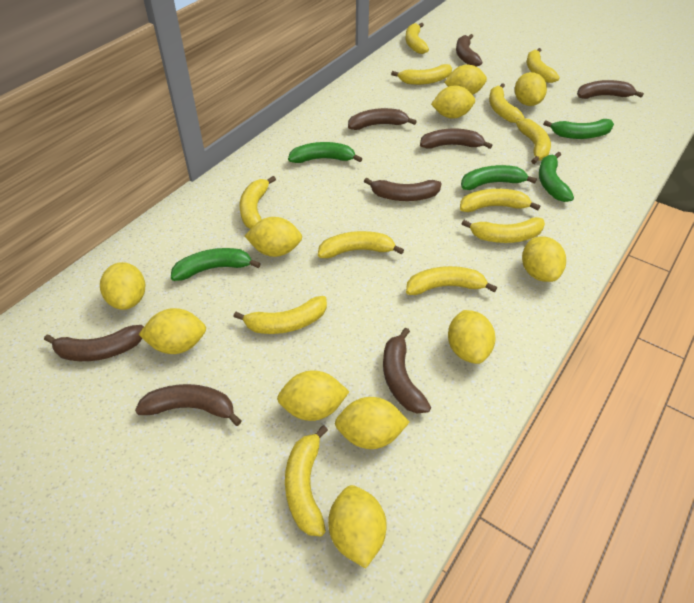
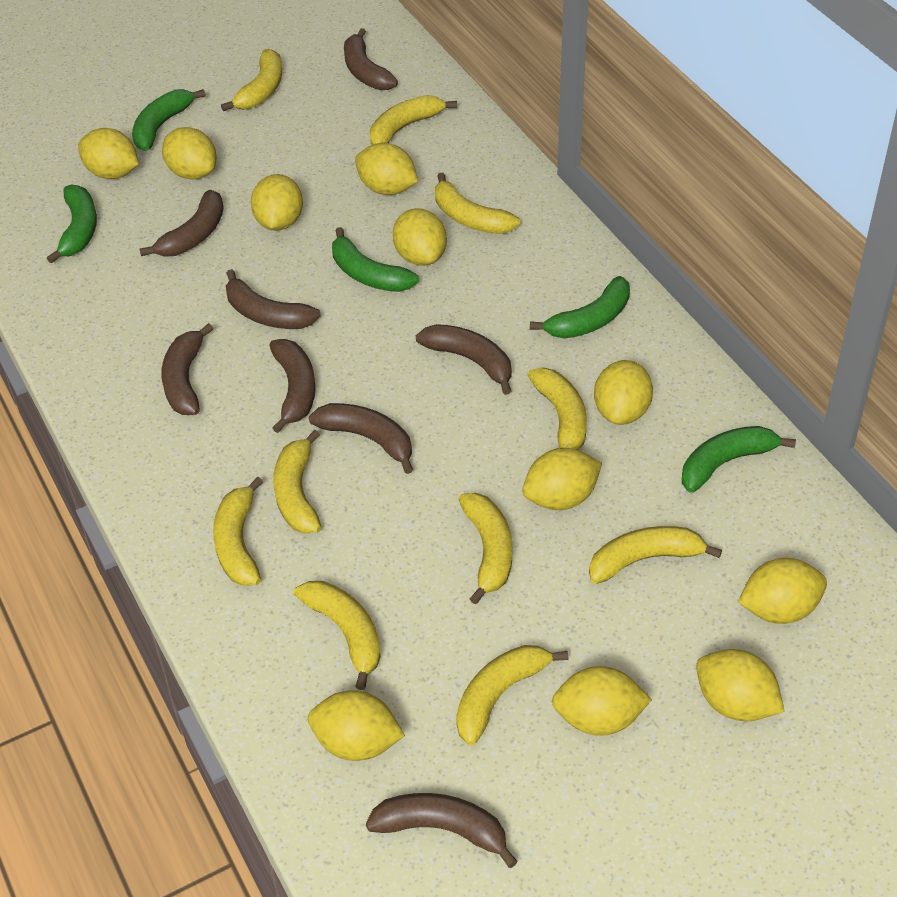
yellow banana: [233,296,327,334] [239,176,276,229] [285,425,328,536] [318,231,404,258] [391,64,452,85] [405,22,429,54] [406,266,497,295] [460,189,540,212] [462,217,545,243] [489,83,525,123] [516,118,551,164] [527,48,559,83] = 12 -> [213,477,263,586] [221,49,282,111] [273,430,321,534] [294,581,381,690] [370,95,457,145] [435,173,520,234] [456,645,569,746] [458,493,513,604] [528,368,587,450] [589,526,722,584] = 10

